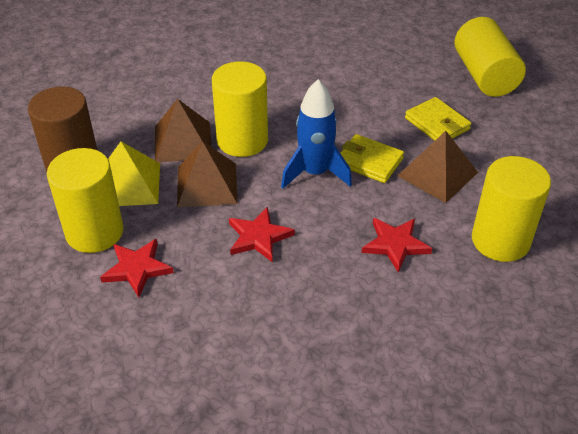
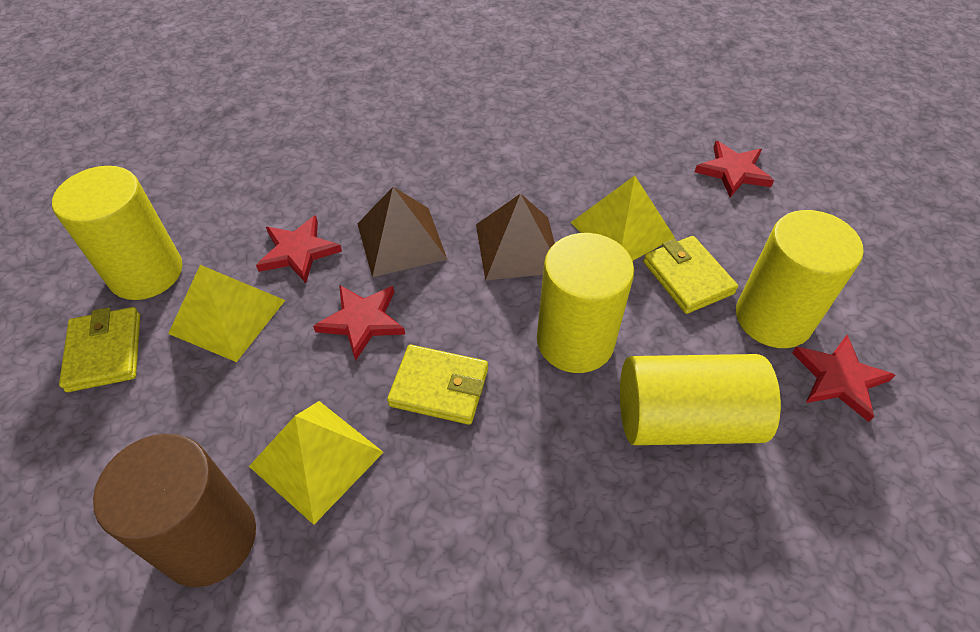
blue rocket: [281,79,352,189] = 1 -> none = 0
brown pyramid: [155,99,211,163] [177,141,237,207] [397,131,478,203] = 3 -> [357,187,447,277] [476,193,555,281] = 2
red star: [100,239,174,297] [229,207,295,262] [362,218,432,273] = 3 -> [256,215,342,283] [313,285,405,361] [695,141,774,197] [792,335,895,422] = 4
yellow pyramid: [108,142,160,206] = 1 -> [168,265,285,362] [249,401,384,525] [571,176,675,261] = 3
yellow wallet: [341,134,404,183] [405,97,471,141] = 2 -> [59,307,140,392] [387,345,488,425] [643,236,738,314] = 3

